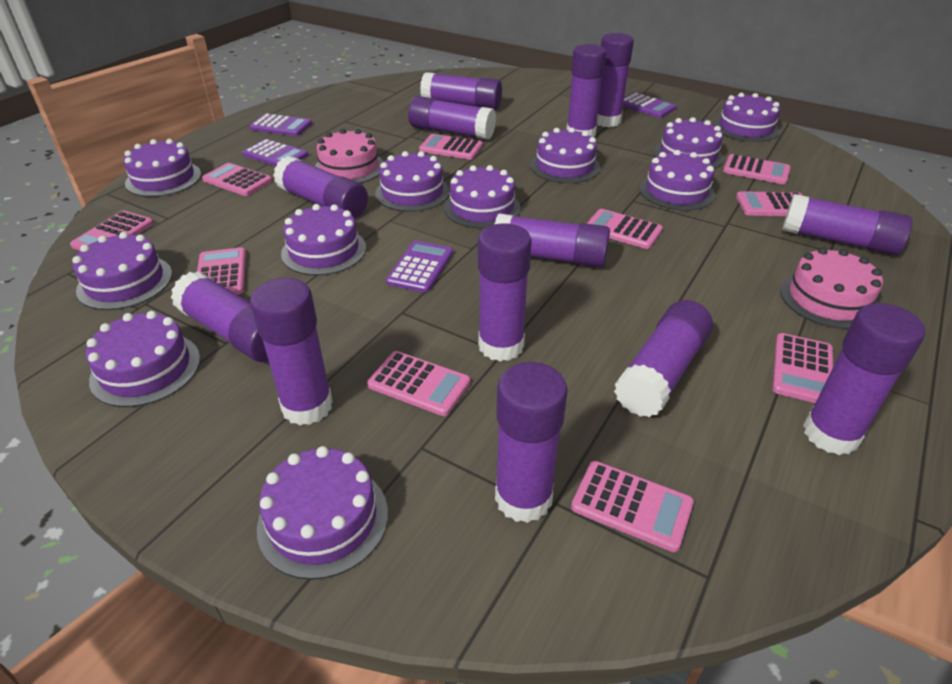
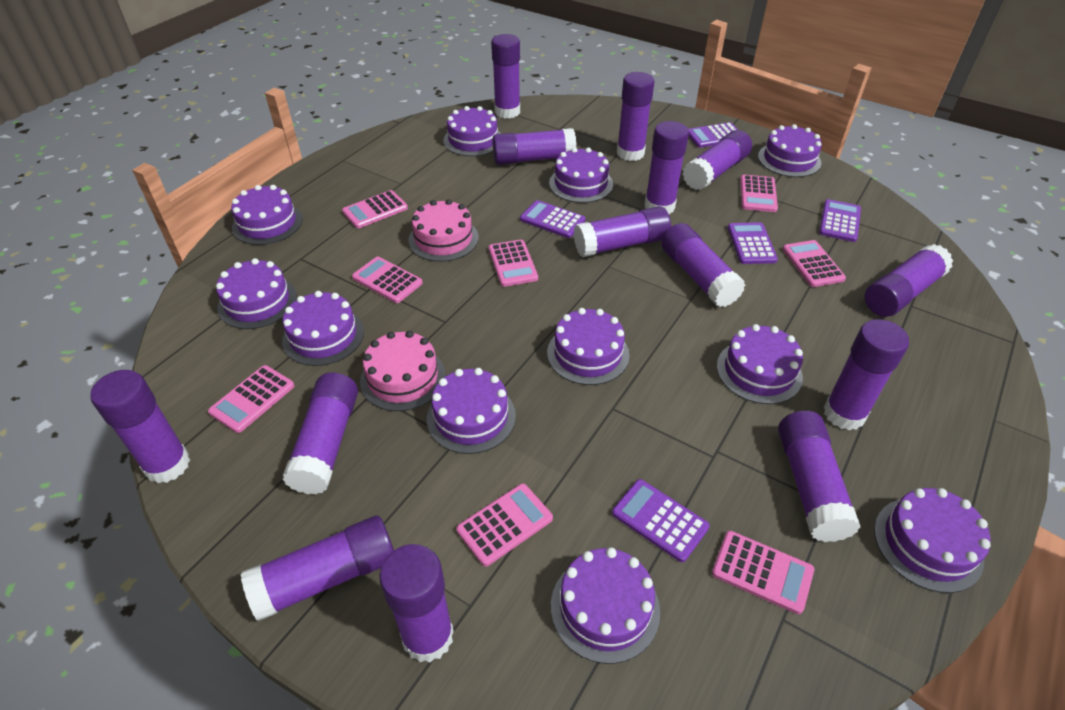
pink calculator: [70,211,154,251] [197,247,246,294] [202,163,272,196] [367,351,470,416] [419,134,483,160] [571,461,694,552] [587,209,663,249] [723,154,791,184] [736,191,803,216] [772,333,833,403] = 10 -> [208,365,294,433] [342,190,408,228] [352,257,423,303] [456,484,553,566] [489,240,538,287] [712,531,814,614] [740,175,778,212] [783,240,846,287] = 8
purple calculator: [243,139,308,166] [250,113,312,136] [386,241,453,293] [623,92,676,118] = 4 -> [520,200,585,238] [612,479,710,562] [688,122,738,148] [728,222,778,264] [819,199,861,242] = 5
purple glue stick: [170,271,269,362] [250,278,333,426] [273,156,368,219] [408,96,496,140] [420,72,502,110] [478,223,532,362] [494,213,610,268] [495,362,568,523] [566,44,606,137] [596,33,634,127] [614,300,713,417] [782,194,913,255] [803,303,925,455] = 13 -> [90,370,190,483] [241,516,394,621] [282,372,358,495] [379,544,454,663] [491,34,520,119] [493,128,576,165] [574,206,671,257] [617,72,654,161] [645,121,689,215] [661,223,745,307] [683,130,752,190] [778,411,860,542] [824,319,909,431] [865,244,953,317] = 14

